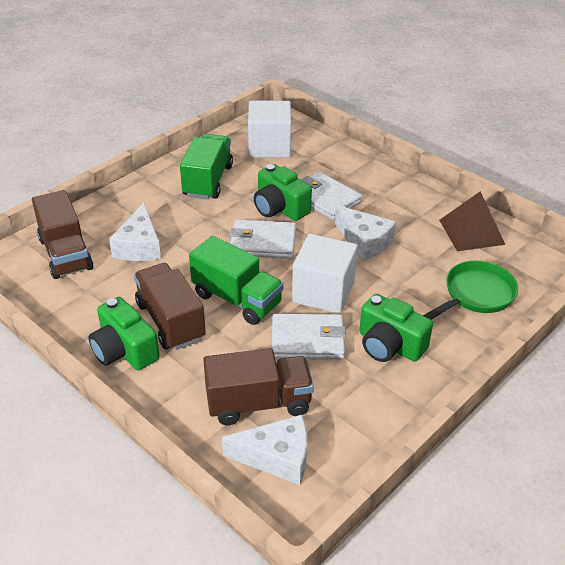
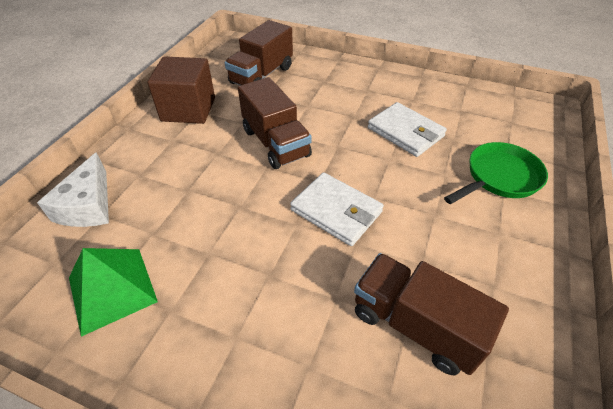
brown cube: none = 0 -> [147,56,215,124] = 1
brown pyramid: [439,191,505,251] = 1 -> none = 0
green camera: [88,297,160,370] [254,164,312,221] [359,294,433,362] = 3 -> none = 0
green pyramid: none = 0 -> [69,248,158,337] = 1
green truck: [180,134,233,199] [189,236,284,325] = 2 -> none = 0
white cheese: [109,203,161,261] [222,415,307,485] [335,205,396,261] = 3 -> [37,152,109,227] = 1
white cube: [248,101,291,158] [292,234,358,314] = 2 -> none = 0
white wallet: [230,219,296,259] [272,314,346,359] [301,172,362,220] = 3 -> [290,172,384,246] [368,102,447,157] = 2

